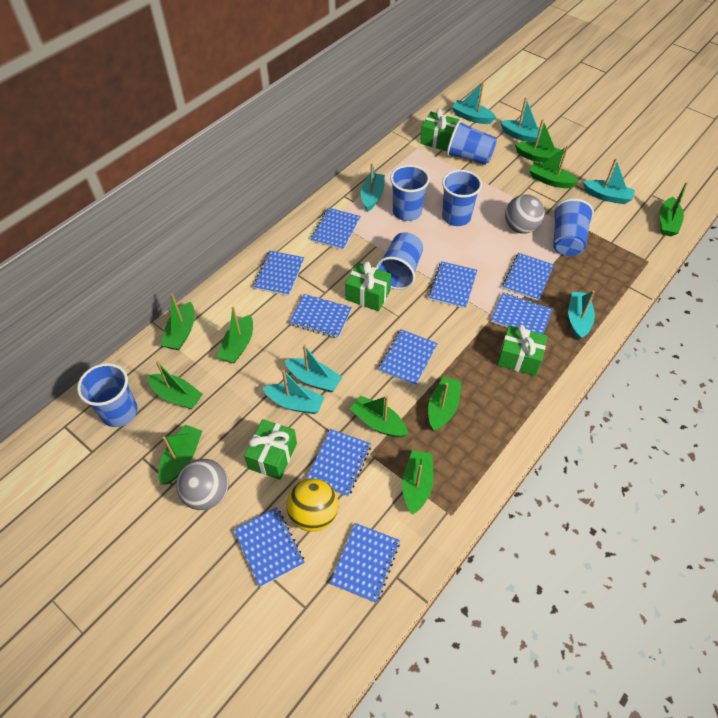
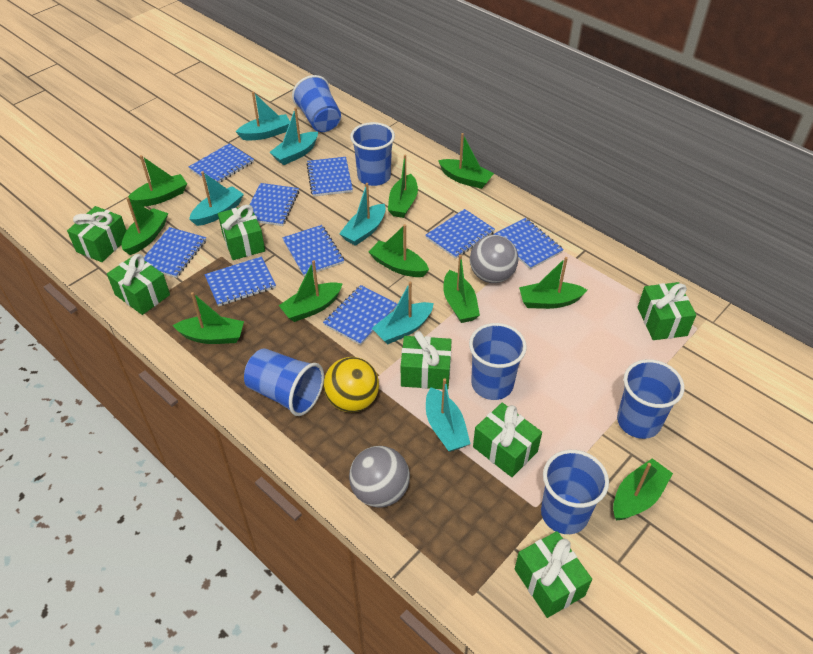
blue notebook: [233,507,305,587] [253,251,304,296] [289,294,352,338] [306,429,371,496] [311,208,361,250] [330,523,400,603] [378,329,438,386] [428,261,477,309] [491,292,553,334] [503,253,554,301] = 10 -> [144,227,206,278] [189,143,254,183] [205,256,276,306] [249,183,299,226] [282,225,344,277] [306,157,353,197] [323,285,397,345] [425,209,495,259] [493,218,564,270] = 9
green gift: [244,419,297,480] [345,261,391,311] [420,109,459,151] [497,324,548,376] = 4 -> [67,206,127,262] [107,254,170,315] [218,205,265,260] [401,331,452,389] [473,403,542,477] [515,531,592,618] [638,282,696,340] = 7
turquoise boat: [263,370,324,414] [285,344,342,392] [361,163,385,212] [452,82,496,124] [500,98,542,142] [568,290,595,340] [583,158,635,204] = 7 -> [189,171,244,226] [236,92,290,140] [269,107,318,165] [339,183,386,246] [372,281,434,344] [426,378,470,452] = 6

